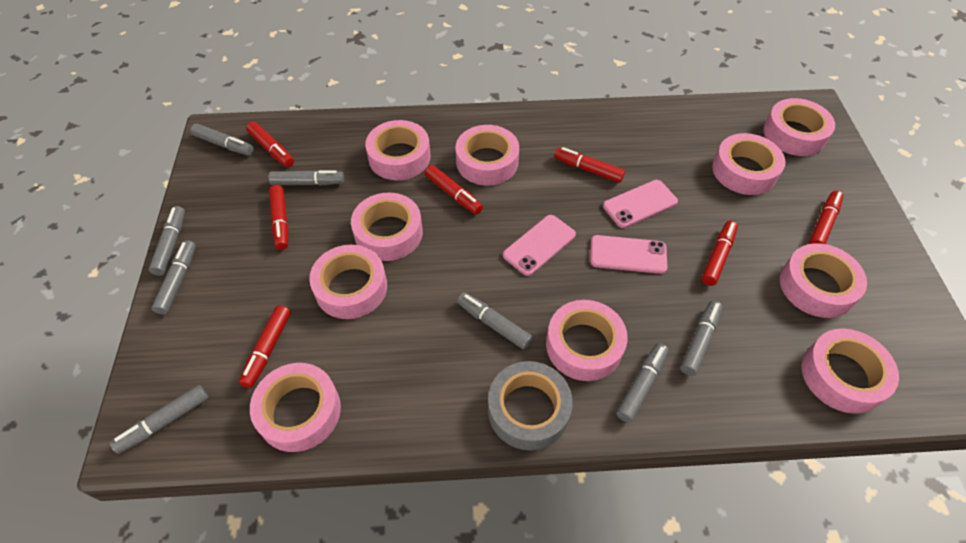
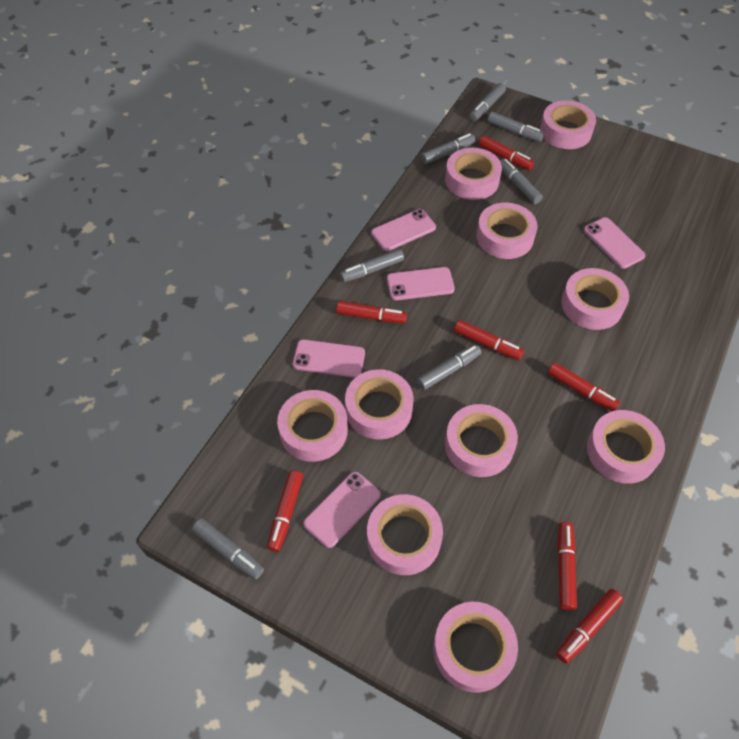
grey marker: [110,385,208,454] [149,206,185,276] [151,240,196,315] [190,124,254,156] [268,170,344,186] [457,292,533,349] [616,343,669,423] [680,301,722,376] = 8 -> [192,518,264,579] [340,249,404,282] [417,344,481,390] [421,133,475,164] [469,83,506,121] [488,112,544,142] [500,159,543,204] = 7
grey tape: [488,361,572,450] = 1 -> none = 0
pink phone: [503,215,576,276] [590,235,668,274] [603,180,678,228] = 3 -> [293,339,365,378] [303,472,381,548] [371,209,436,251] [387,267,455,301] [584,217,646,269] = 5

